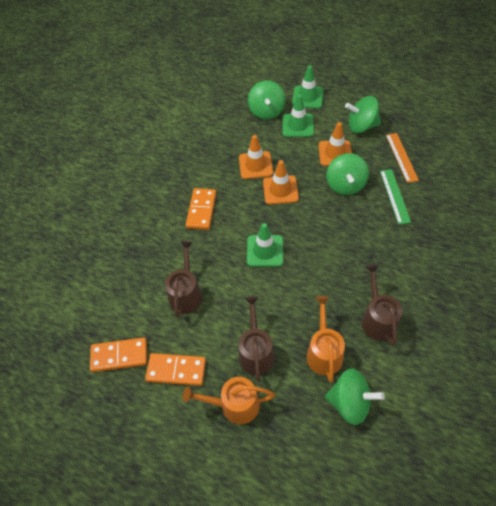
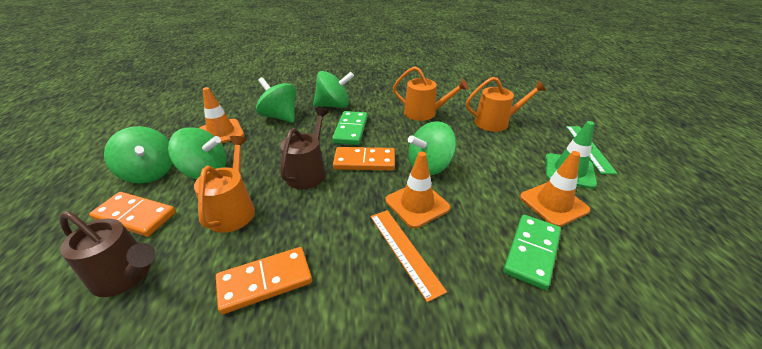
brown watering can: [165,241,202,318] [239,296,275,382] [362,264,402,345] = 3 -> [59,211,155,297] [280,107,329,189] = 2
green domino: none = 0 -> [332,111,368,145] [503,215,561,290] = 2
green spinning top: [248,80,286,120] [325,368,385,425] [326,153,369,195] [345,96,381,133] = 4 -> [104,126,173,184] [168,127,226,180] [256,77,296,123] [313,71,354,108] [408,121,456,175] = 5
green traffic cone: [247,223,283,267] [283,94,314,137] [292,65,324,109] = 3 -> [545,121,597,189] = 1
orange watering can: [183,377,275,424] [307,296,345,382] = 2 -> [194,136,255,233] [393,66,469,121] [466,77,546,132] = 3

